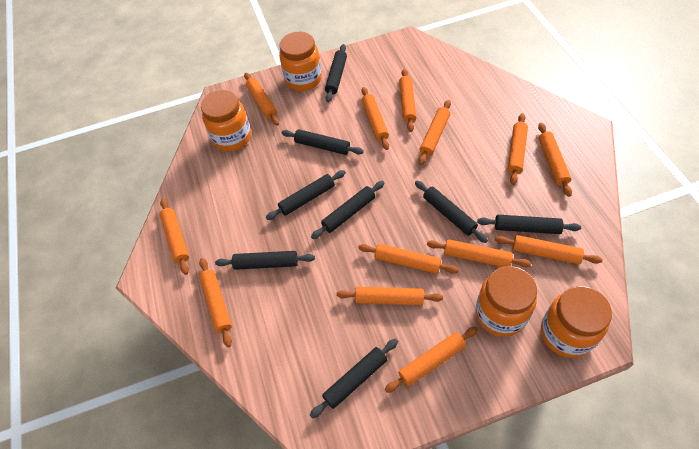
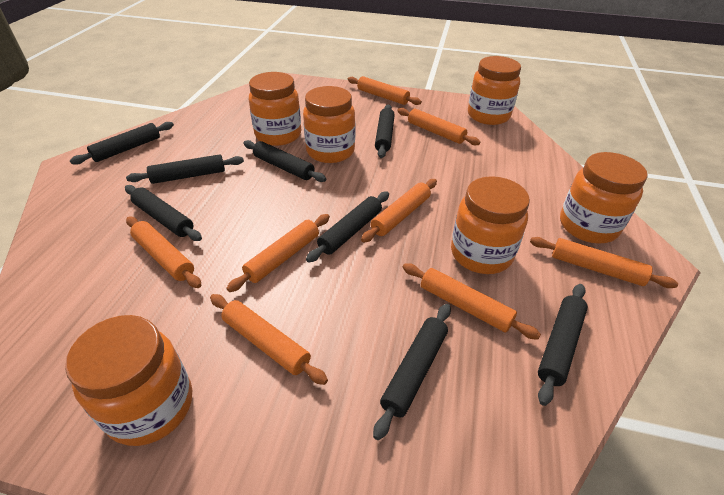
orange jar: [201,90,251,151] [279,32,322,91] [476,266,537,337] [541,286,612,358] = 4 -> [65,315,192,446] [249,72,301,146] [303,86,355,163] [451,176,530,274] [468,56,521,125] [560,152,648,243] = 6
orange rolling pin: [160,199,189,275] [199,258,232,347] [244,73,279,126] [336,287,443,305] [358,244,459,274] [361,87,389,150] [385,327,478,393] [399,69,417,132] [418,100,451,165] [427,239,531,267] [495,235,602,264] [508,113,528,185] [538,123,572,197] = 13 -> [126,217,201,288] [210,294,328,385] [226,214,330,292] [348,76,422,105] [361,179,437,243] [397,108,480,145] [403,263,541,340] [530,237,678,288] = 8

